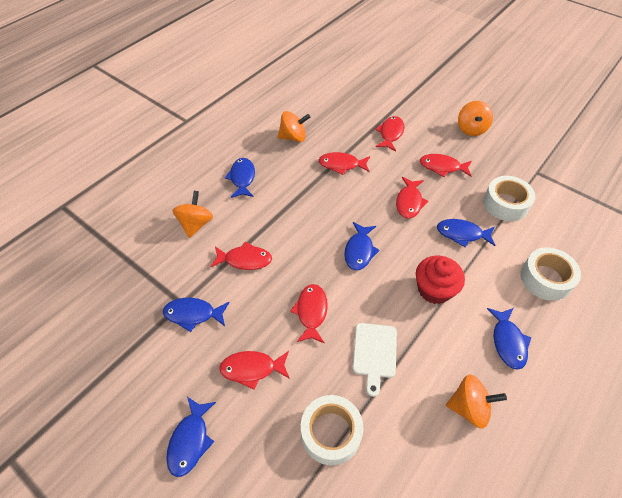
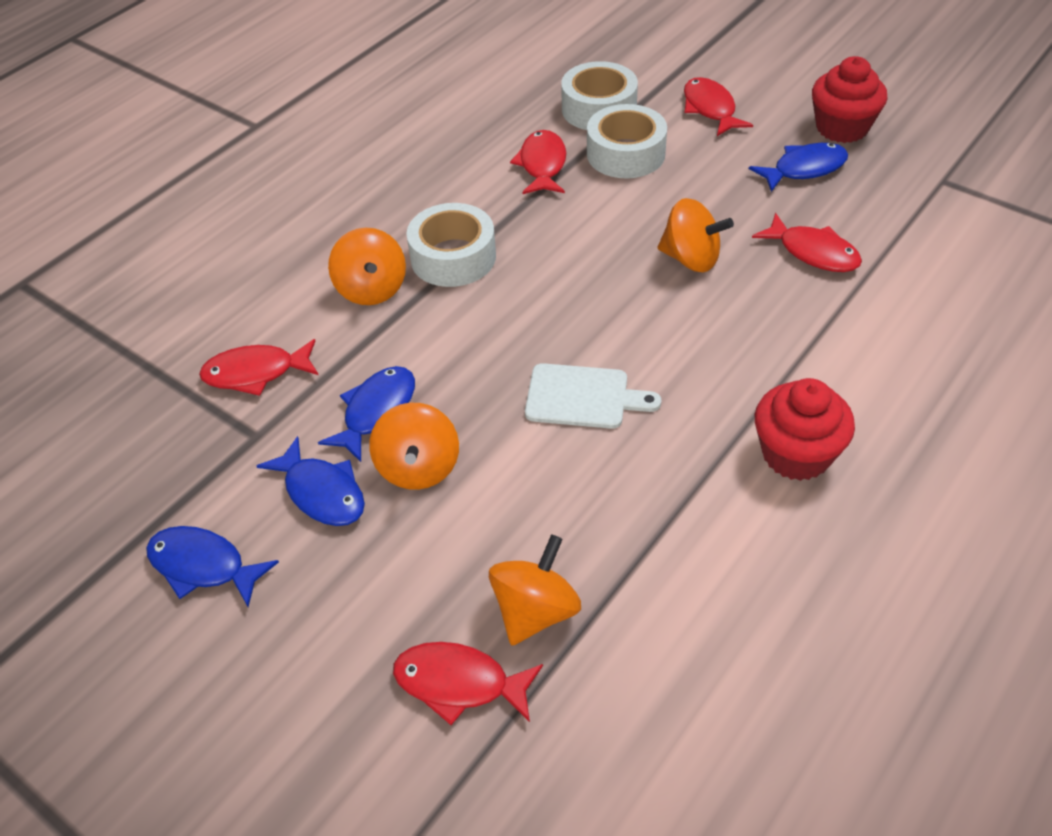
blue fish: [163,298,230,332] [166,397,216,477] [225,158,255,198] [344,222,380,270] [437,219,496,247] [487,308,531,370] = 6 -> [146,526,279,607] [257,436,365,526] [318,366,415,462] [749,143,848,192] = 4
red cupcake: [416,256,465,304] = 1 -> [755,378,855,481] [812,56,887,143] = 2
red fish: [210,241,272,270] [219,351,290,390] [290,284,328,343] [319,152,370,175] [375,116,404,151] [396,177,428,218] [420,154,472,177] = 7 -> [199,339,318,396] [393,642,543,725] [510,130,566,194] [684,77,753,136] [752,213,862,272] = 5

